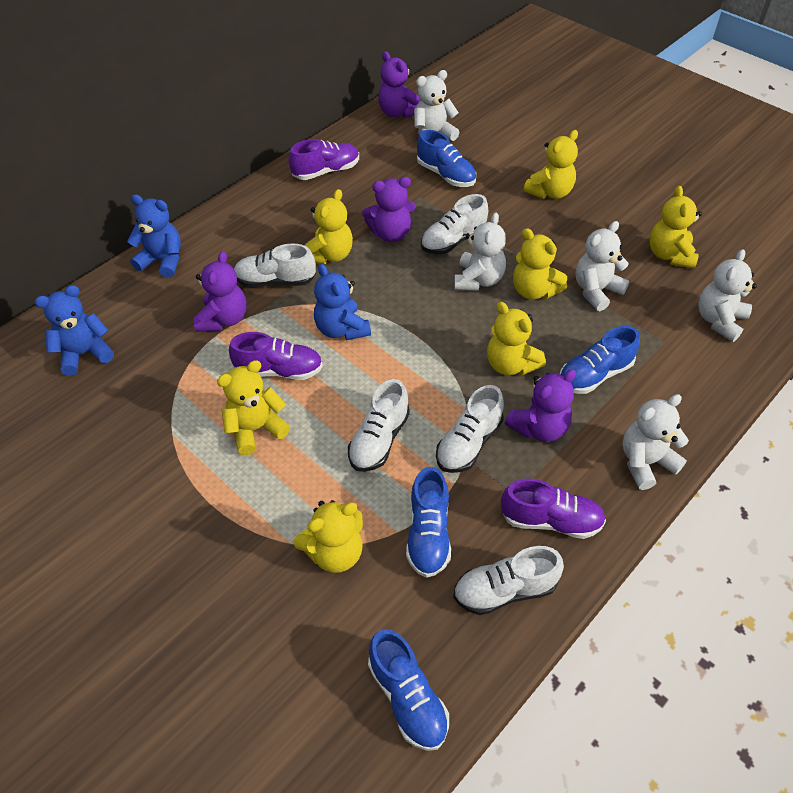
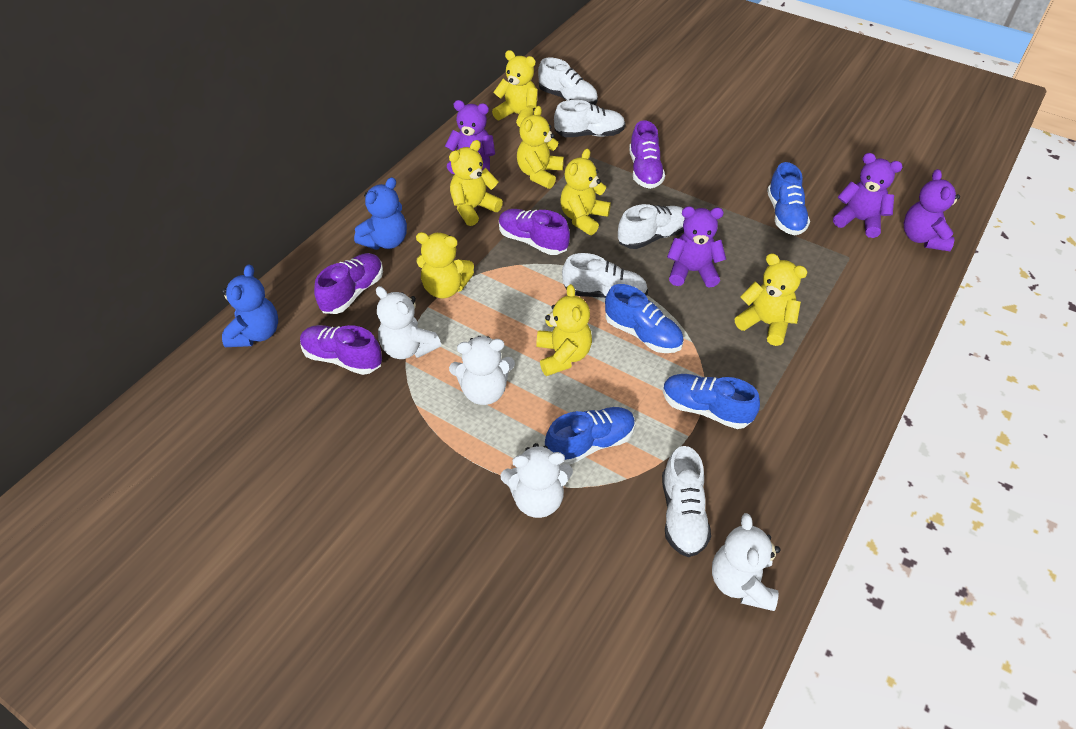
blue teddy bear: [35,285,114,376] [127,194,181,278] [314,264,371,340] = 3 -> [222,264,278,347] [354,177,407,250] = 2
purple shoe: [229,332,323,380] [289,139,359,180] [501,479,606,539] = 3 -> [300,325,382,375] [314,253,383,314] [499,209,570,255] [629,120,665,189] = 4
white teddy bear: [414,70,460,141] [454,212,506,290] [576,221,630,311] [623,394,689,490] [698,249,757,342] = 5 -> [376,286,441,359] [449,336,515,405] [501,443,573,518] [712,513,780,611] = 4

